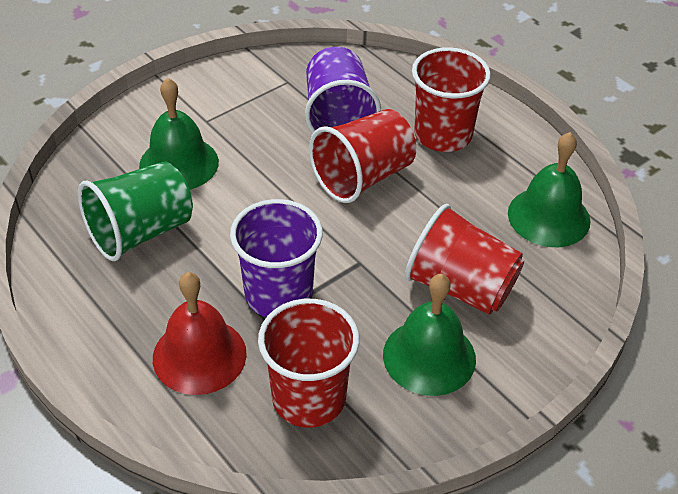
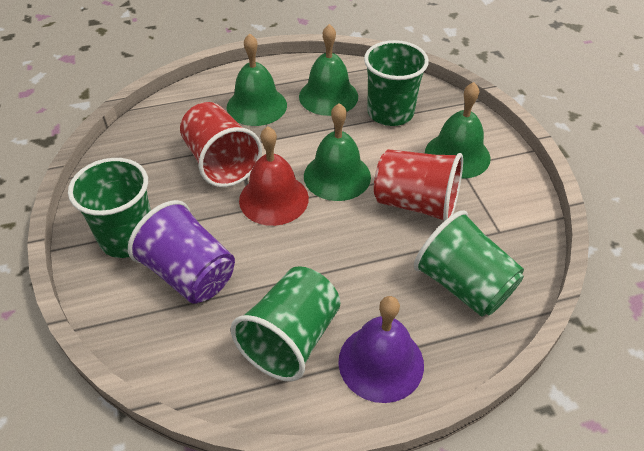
green bell: [139,78,219,190] [383,274,476,396] [508,132,590,247] = 3 -> [227,33,287,126] [299,24,358,116] [304,103,371,201] [425,82,490,179] = 4
green cup: [78,161,193,261] = 1 -> [68,158,151,258] [231,266,341,381] [364,40,429,126] [414,210,524,317] = 4
purple bell: none = 0 -> [338,296,424,403] = 1
purple cup: [230,199,323,317] [305,47,381,134] = 2 -> [128,200,235,304] = 1
red cup: [258,299,359,428] [309,109,416,203] [405,204,524,315] [412,47,491,152] = 4 -> [180,102,262,187] [374,149,463,221] = 2

